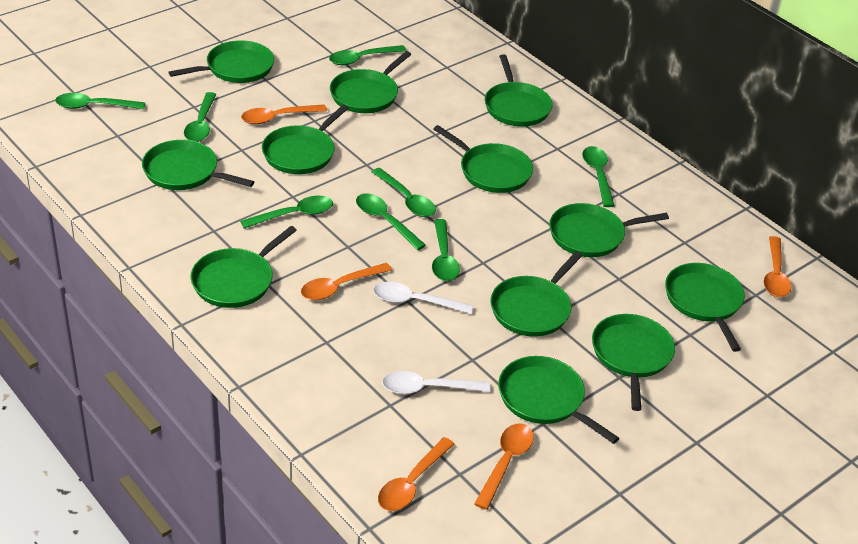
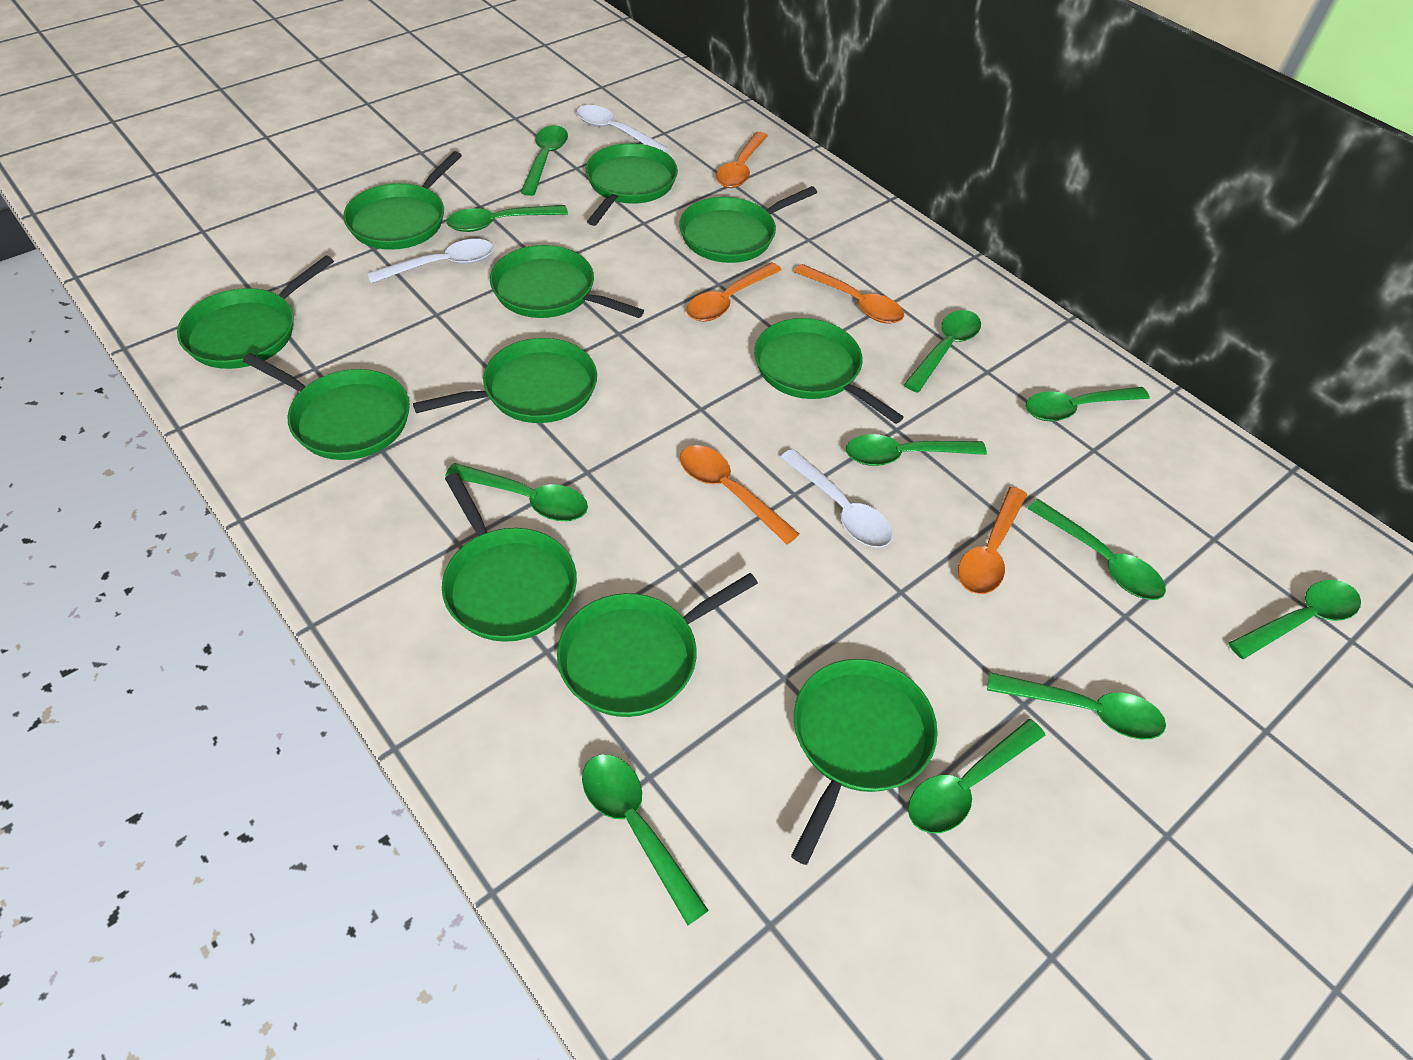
green pan: [142,140,254,190] [169,40,274,83] [191,226,297,308] [262,105,349,174] [330,51,411,113] [434,125,533,193] [485,54,553,127] [490,251,582,337] [498,356,619,444] [549,203,669,257] [592,314,675,411] [665,263,745,352] = 12 -> [177,255,334,369] [243,353,410,460] [343,151,462,250] [413,338,597,423] [442,473,577,642] [490,245,644,318] [557,573,758,717] [586,143,678,226] [679,186,817,263] [754,318,904,424] [791,659,938,865] = 11
green spoon: [55,93,145,109] [184,92,217,142] [240,196,333,228] [329,45,406,65] [356,193,426,250] [372,168,436,217] [432,219,460,281] [582,146,615,207] = 8 -> [445,463,588,521] [446,205,568,232] [520,125,568,196] [582,754,709,925] [846,434,987,466] [904,310,981,393] [908,719,1045,833] [987,672,1166,739] [1026,387,1150,421] [1027,499,1166,600] [1228,580,1361,659] = 11
white spoon: [373,282,473,314] [382,371,490,394] = 2 -> [367,239,494,283] [576,105,669,152] [781,449,893,547] = 3

